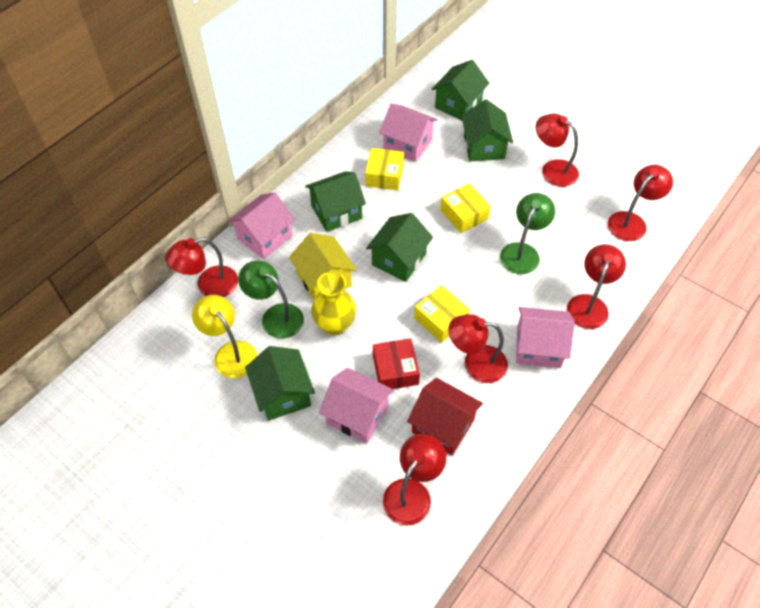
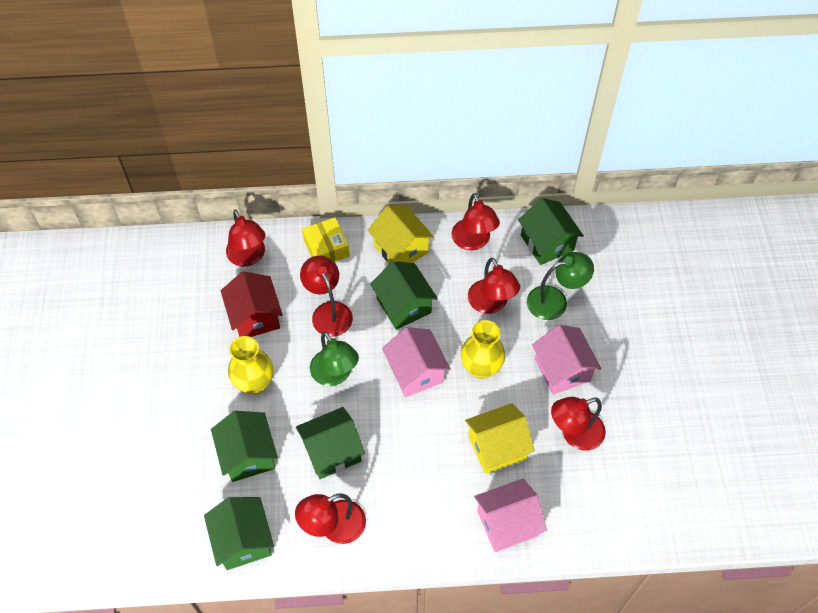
pink house: [228,192,295,259] [319,368,394,443] [379,104,438,162] [516,307,575,368] = 4 -> [382,327,451,397] [474,479,547,552] [532,325,601,394] = 3
red box: [373,338,420,389] = 1 -> none = 0
yellow box: [365,148,404,190] [414,285,470,343] [440,183,491,233] = 3 -> [302,217,349,262] = 1
yellow house: [289,233,357,299] = 1 -> [367,205,434,264] [465,403,535,474] = 2
yellow lamp: [192,295,257,378] = 1 -> none = 0
yellow vase: [311,272,356,336] = 1 -> [228,336,273,394] [461,320,506,379] = 2

